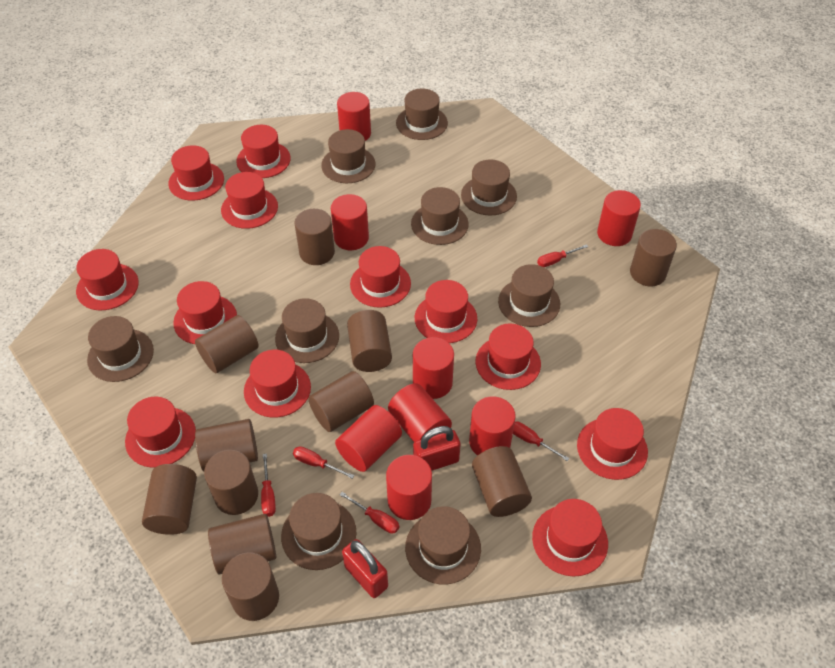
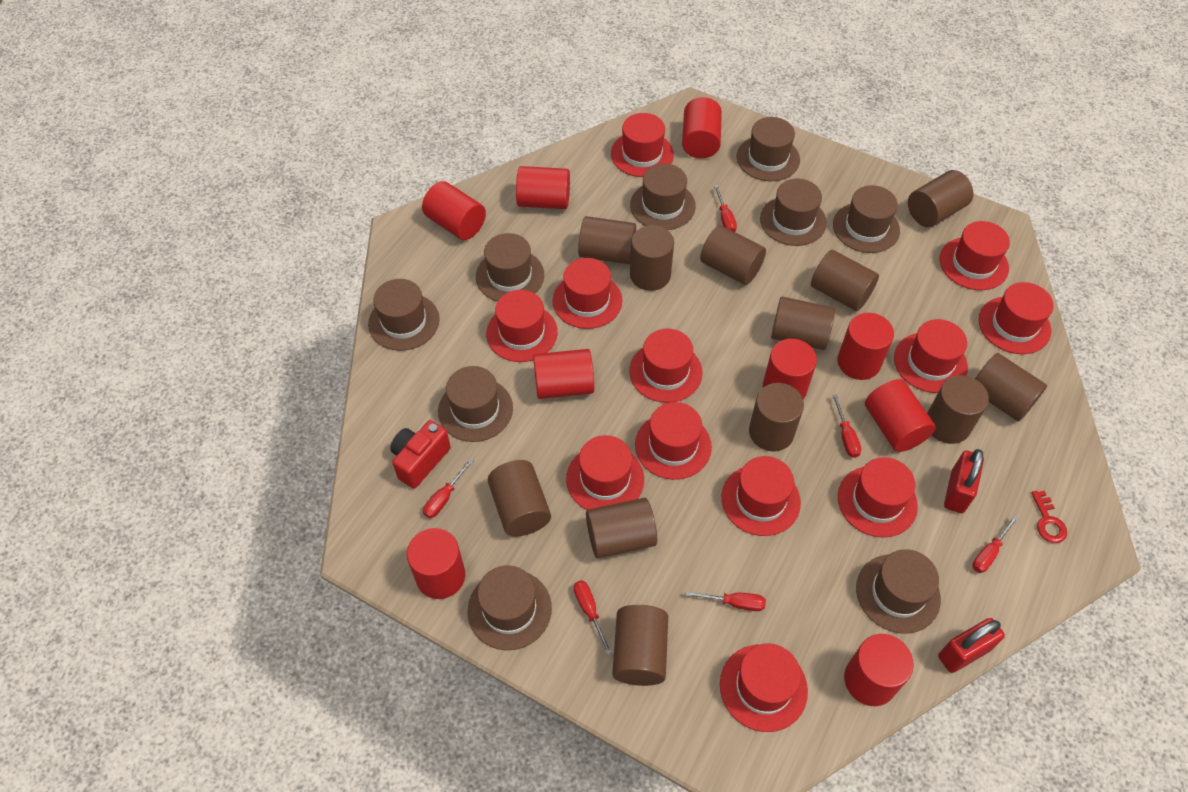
brown cylinder: [142,464,197,535] [195,315,259,373] [195,419,258,472] [204,450,258,515] [208,514,276,574] [222,552,279,621] [294,209,335,265] [308,371,374,432] [347,310,392,372] [472,446,532,517] [630,229,677,286] = 11 -> [488,460,551,536] [578,216,636,264] [586,498,657,558] [612,605,668,686] [630,225,674,291] [700,225,766,285] [749,383,804,452] [771,297,835,350] [811,250,879,311] [908,170,974,227] [927,375,989,444] [975,353,1047,421] = 12
red camera: none = 0 -> [390,420,451,489] = 1
red cylinder: [331,194,369,250] [335,405,402,472] [337,92,371,141] [386,455,432,520] [388,383,452,442] [413,337,454,399] [469,396,516,456] [597,190,641,246] = 8 -> [407,528,465,599] [422,181,486,240] [516,166,570,209] [533,349,594,399] [682,97,722,158] [763,339,817,399] [837,313,894,380] [844,634,914,706] [865,379,936,452] = 9
red key: none = 0 -> [1031,491,1067,543] = 1
red screwdriver: [261,454,276,517] [293,446,355,479] [339,492,399,534] [513,422,569,461] [537,244,588,267] = 5 -> [423,459,474,518] [574,580,612,655] [686,591,766,611] [714,185,737,232] [832,395,861,458] [972,515,1018,573] = 6

